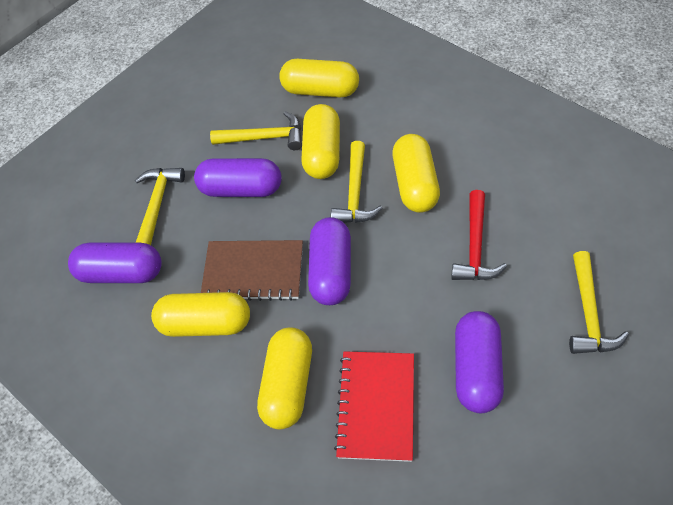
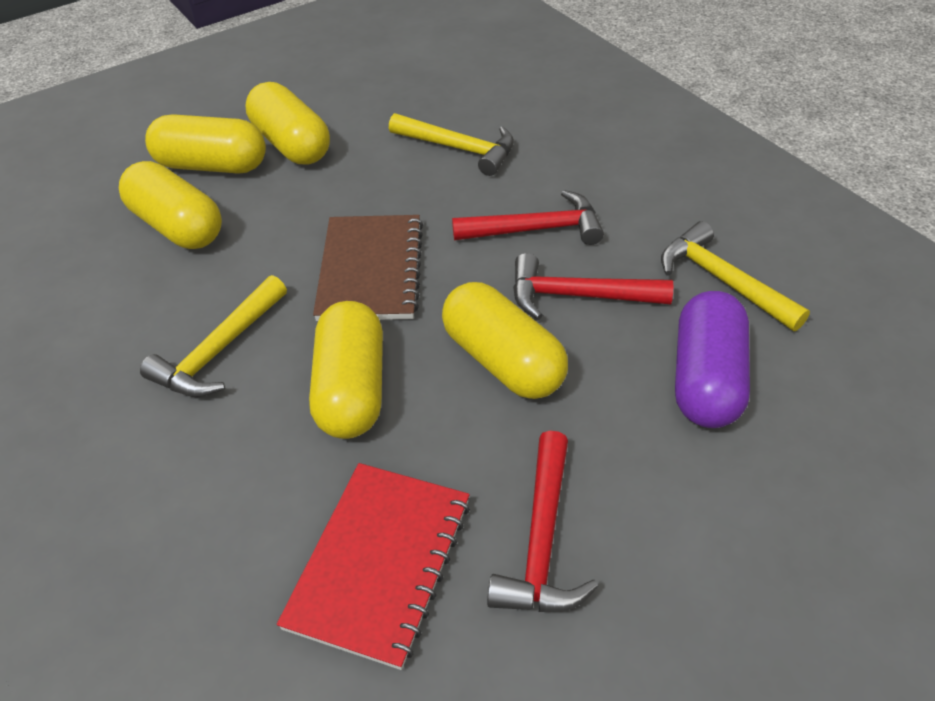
purple capsule: [68,243,162,283] [194,158,282,197] [308,217,351,305] [455,311,504,413] = 4 -> [675,291,750,428] = 1
red hammer: [451,190,507,280] = 1 -> [452,190,604,245] [487,431,598,612] [513,253,673,320] = 3
yellow hammer: [135,168,185,245] [210,111,302,150] [331,141,383,223] [569,251,629,354] = 4 -> [140,275,287,397] [389,113,514,176] [661,221,810,331] = 3

